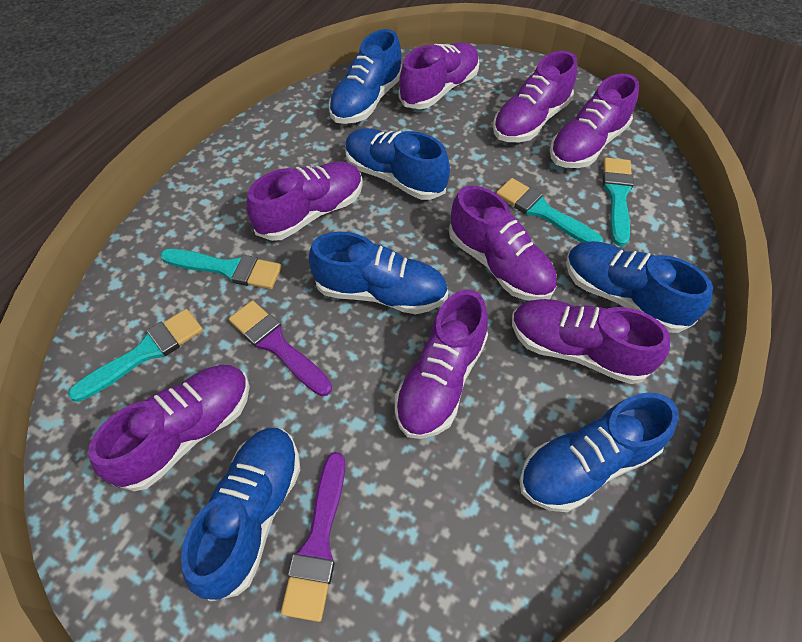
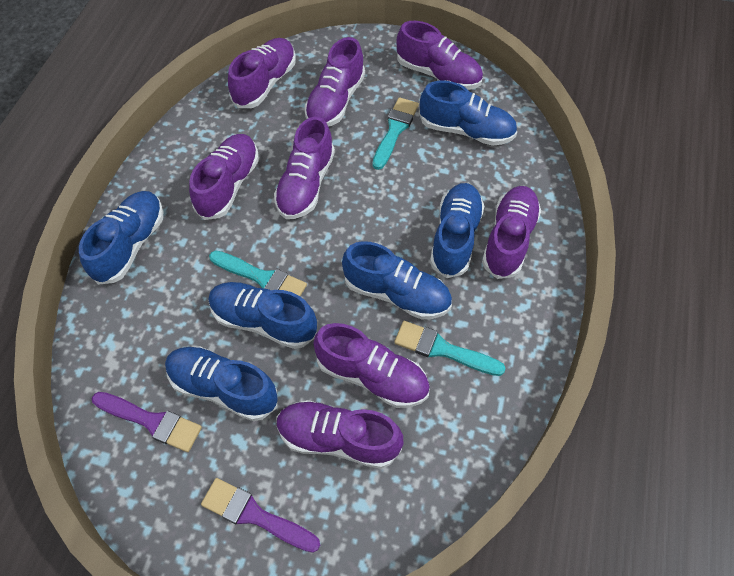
turquoise brush: [68,309,203,402] [160,249,282,289] [496,178,603,243] [603,158,634,246] = 4 -> [209,250,307,296] [372,97,419,170] [394,321,506,376] = 3

